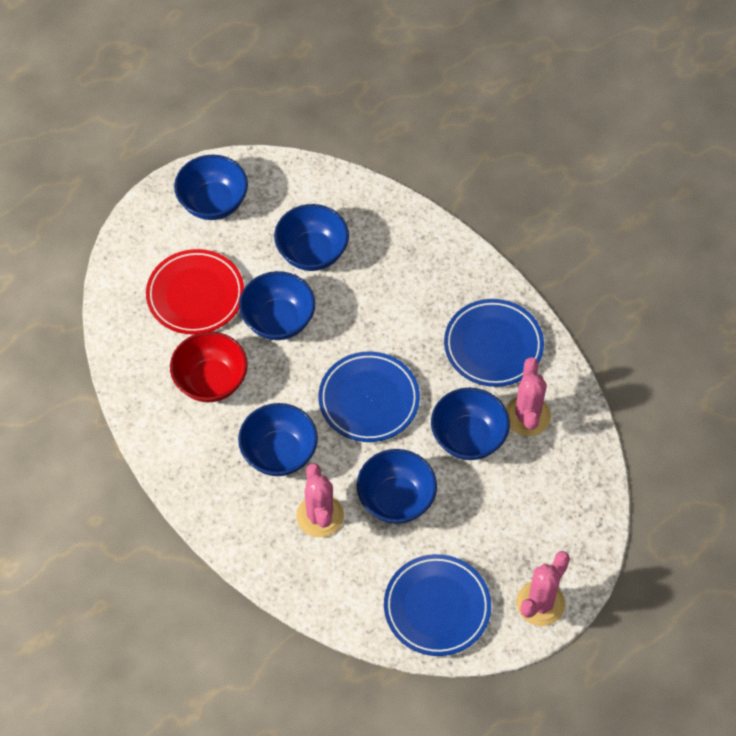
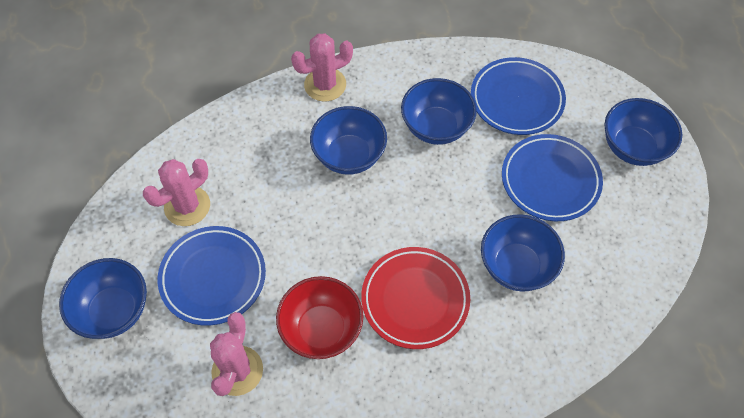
blue bowl: [174,155,248,220] [238,403,318,476] [239,271,315,340] [274,204,349,271] [357,449,437,524] [431,387,510,460] = 6 -> [59,258,147,339] [310,106,387,175] [401,78,477,145] [481,214,565,292] [604,98,682,166] = 5

